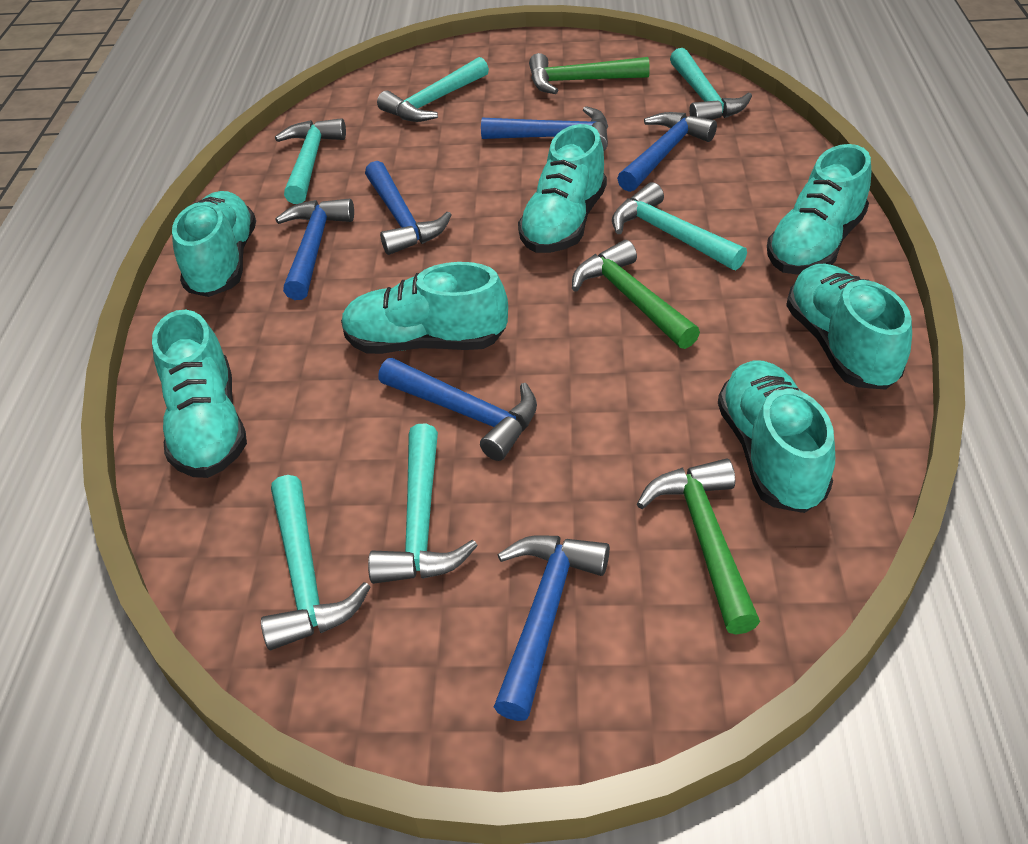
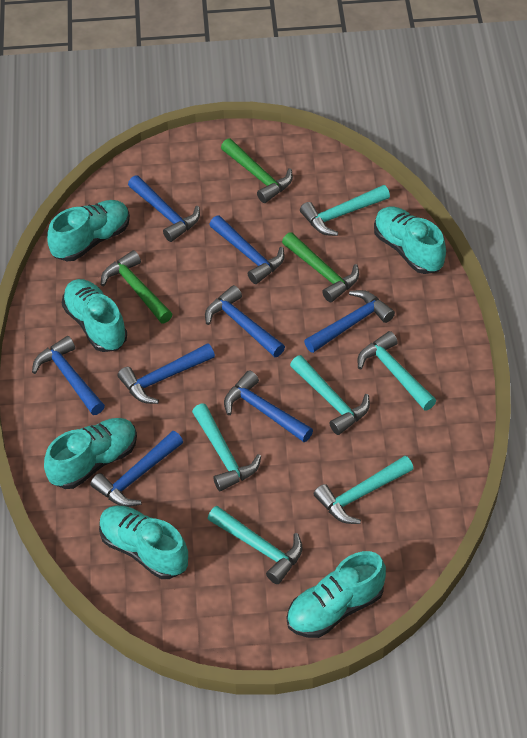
blue hammer: [275,199,354,300] [365,161,452,255] [378,358,537,461] [481,106,608,151] [494,535,610,721] [617,112,717,192] = 6 -> [32,336,105,415] [90,431,183,507] [118,343,215,404] [128,175,200,242] [205,285,285,357] [209,215,285,284] [224,371,313,442] [304,290,395,353] = 8
turquoise shoe: [152,310,247,478] [172,191,256,297] [341,262,508,354] [518,124,607,253] [718,360,835,513] [767,144,871,275] [786,264,912,390] = 7 -> [44,418,137,489] [47,200,130,261] [62,279,127,352] [99,506,188,579] [287,551,386,638] [374,207,446,274] = 6

